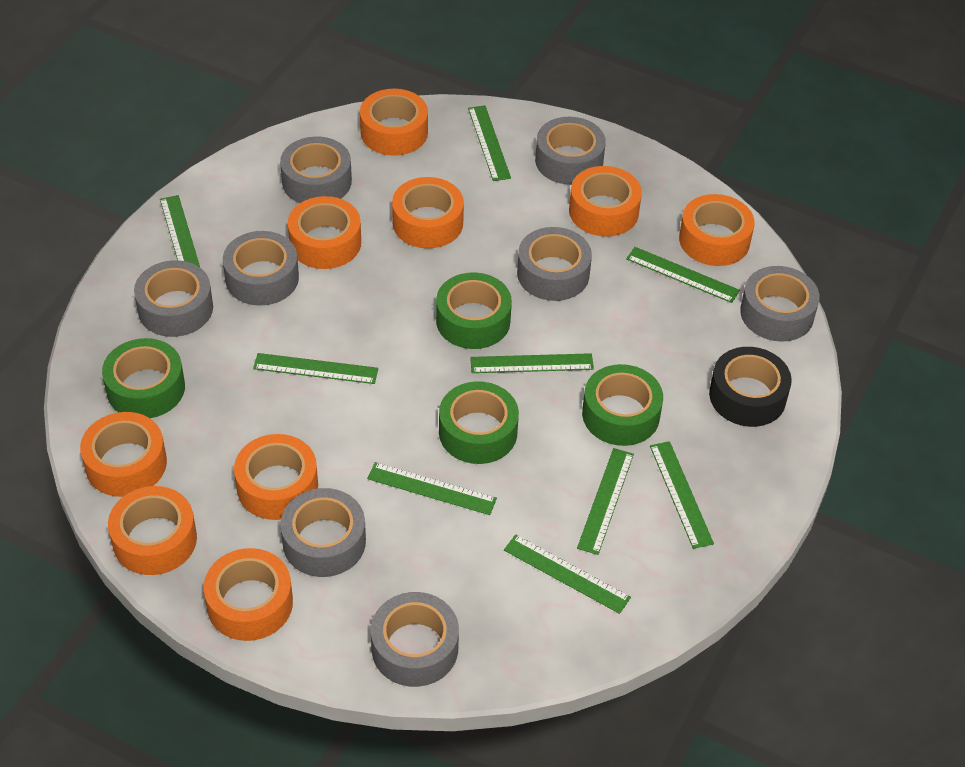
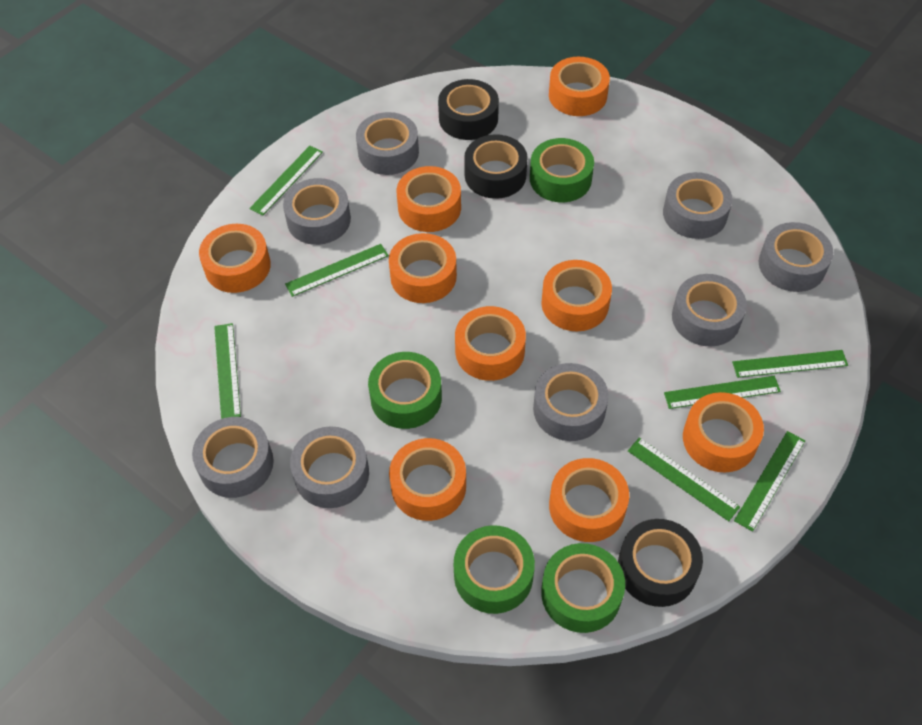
black tape: [709,347,792,427] = 1 -> [438,79,499,140] [464,134,527,199] [618,519,703,607] = 3
green ruler: [160,195,200,267] [253,353,378,384] [367,462,497,515] [468,105,511,181] [470,353,594,373] [504,534,631,614] [577,448,634,555] [626,247,740,303] [650,441,714,549] = 9 -> [214,323,241,419] [249,146,323,216] [285,244,389,297] [628,437,740,521] [664,376,781,409] [732,350,848,378] [734,431,805,532] = 7

